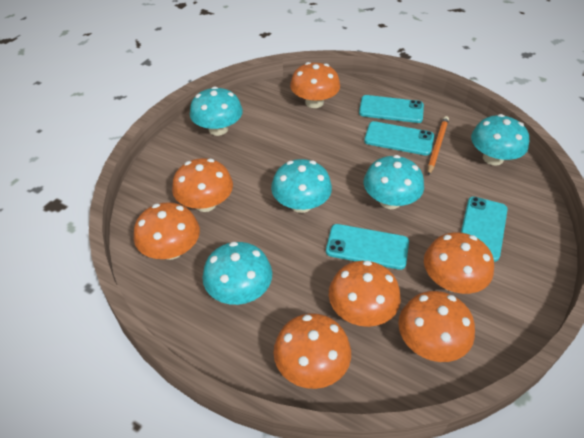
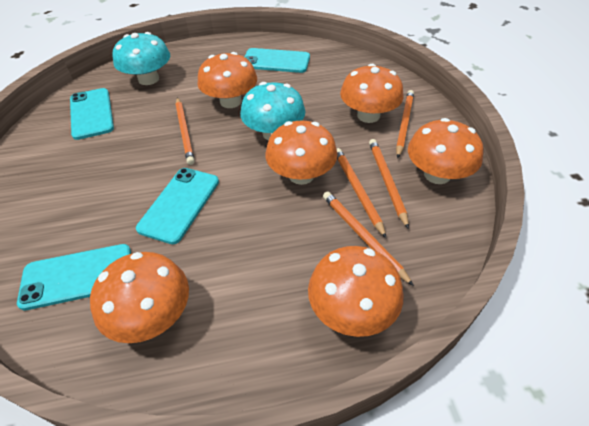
orange mushroom: [134,202,200,260] [172,158,233,212] [274,313,351,389] [290,62,340,108] [329,260,401,327] [398,291,475,362] [424,232,494,294] = 7 -> [90,252,189,343] [197,52,257,108] [265,121,338,185] [308,246,403,337] [340,64,403,123] [408,118,484,184] = 6
orange pencil: [428,116,449,176] = 1 -> [176,97,195,165] [323,191,414,286] [337,148,386,238] [369,139,409,229] [396,90,414,158] = 5
turquoise mushroom: [190,86,243,136] [202,242,272,305] [271,159,332,213] [364,155,424,209] [471,114,529,165] = 5 -> [113,32,170,85] [240,82,306,141] = 2

